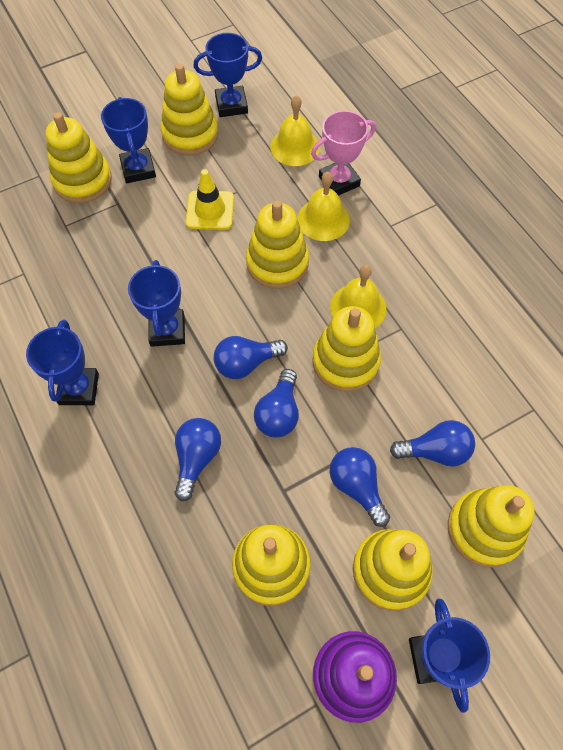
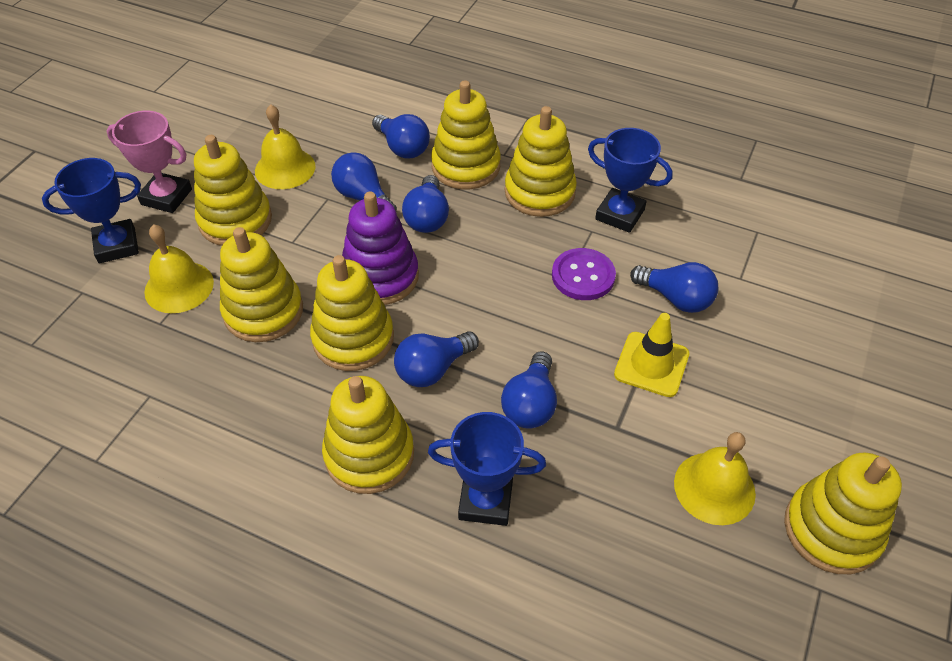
blue light bulb: [175,418,221,502] [214,336,288,379] [254,369,299,437] [329,447,390,527] [390,420,475,467] = 5 -> [331,152,397,211] [372,114,430,159] [394,331,479,387] [402,175,449,233] [501,351,557,429] [630,262,718,313] = 6
blue trophy: [26,320,99,405] [101,97,156,183] [128,260,185,347] [194,33,262,117] [409,599,490,713] = 5 -> [42,158,141,263] [428,412,546,526] [588,128,673,233] = 3
purple button: none = 0 -> [552,248,616,300] = 1

